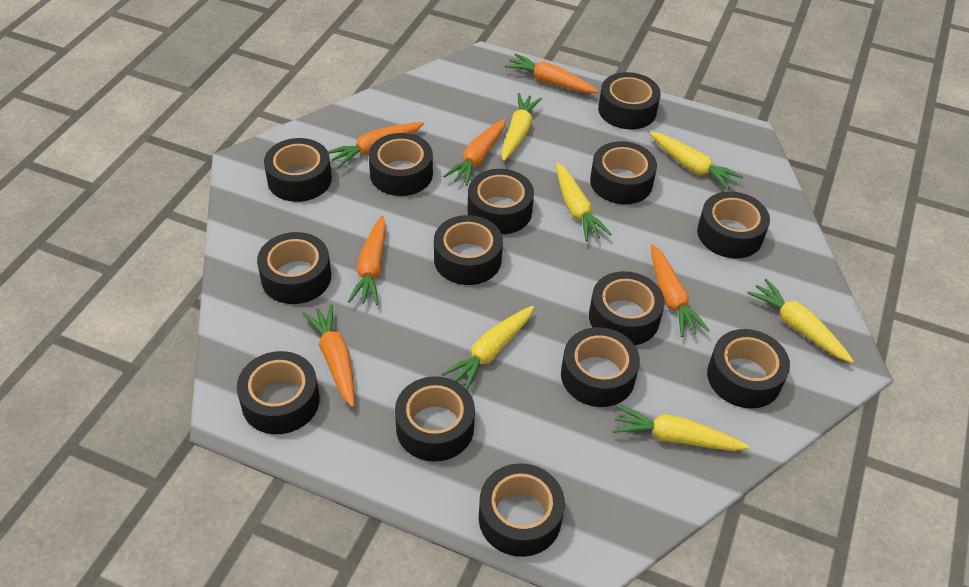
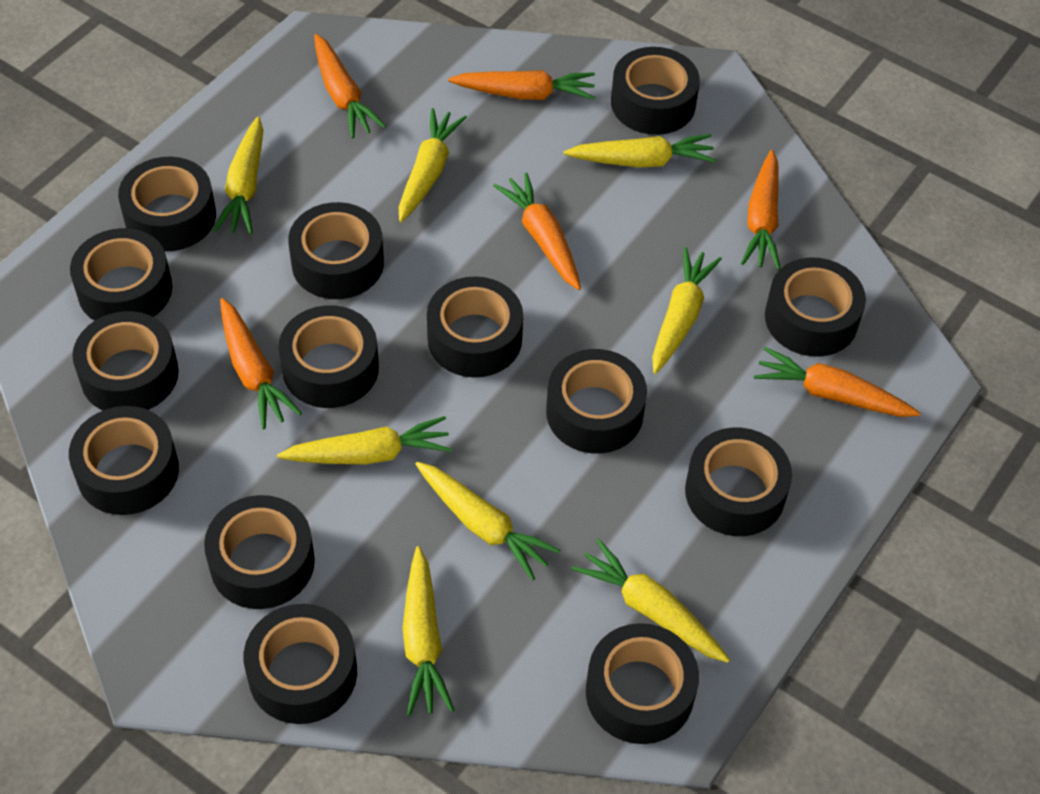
yellow carrot: [442,306,534,390] [502,93,542,161] [556,163,612,241] [613,405,750,451] [649,132,743,191] [747,279,854,363] = 6 -> [213,117,263,234] [277,416,452,465] [399,108,467,222] [403,546,454,716] [416,461,561,580] [564,134,716,167] [572,539,730,663] [652,247,722,374] = 8

